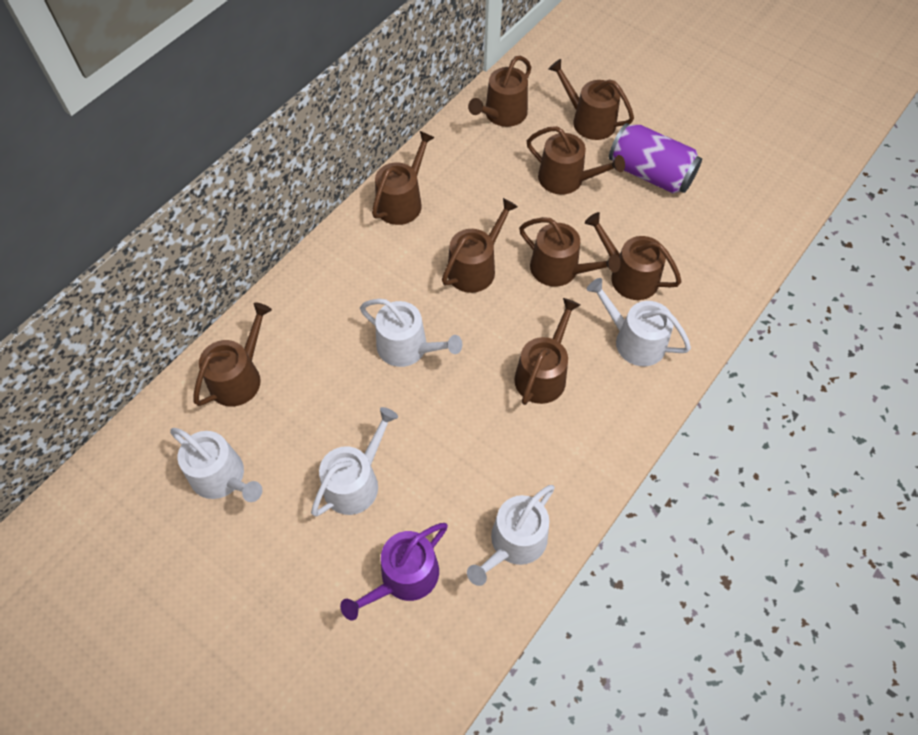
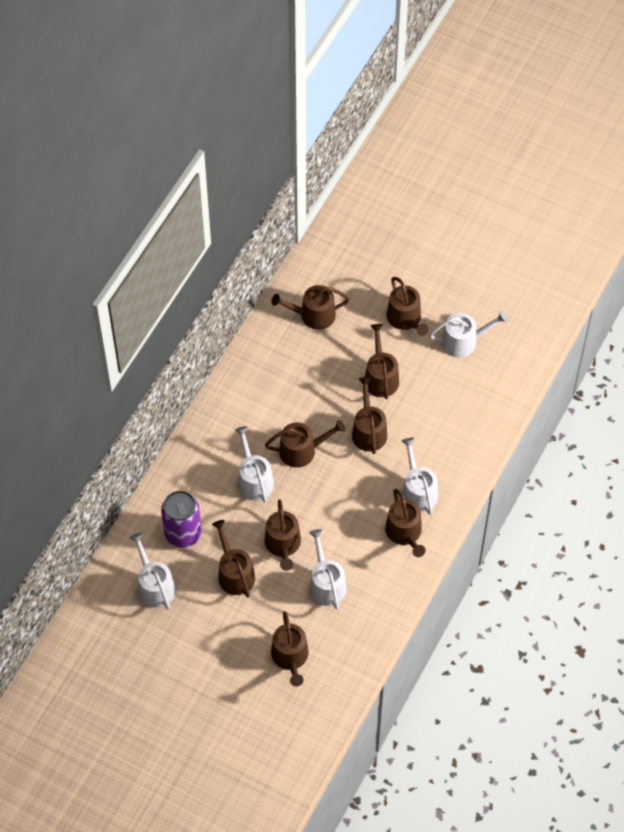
purple watering can: [340,523,448,621] = 1 -> none = 0

